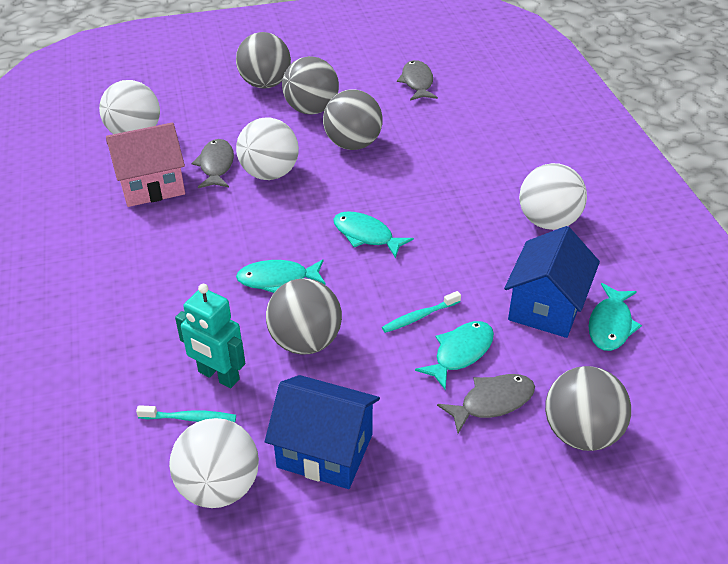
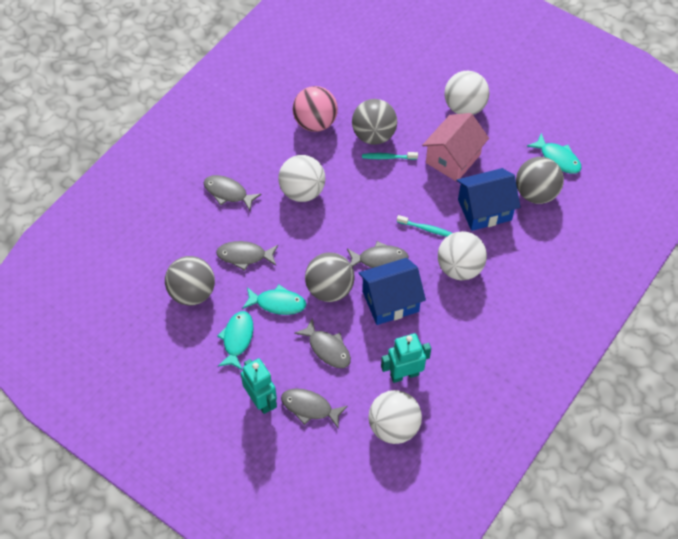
grey ball: [236,32,291,88] [266,278,342,355] [282,56,339,115] [323,89,383,150] [545,366,631,451] = 5 -> [165,256,215,306] [305,253,355,302] [352,99,397,145] [516,157,564,204] = 4
grey fish: [191,139,234,188] [397,60,438,101] [437,374,535,433] = 3 -> [204,175,262,211] [216,241,278,271] [281,388,348,429] [294,318,351,368] [347,241,409,268] = 5
pink ball: none = 0 -> [293,86,338,132] = 1
turquoise fish: [236,259,326,293] [333,211,414,258] [415,321,494,390] [588,283,642,351] = 4 -> [217,311,254,370] [242,285,306,315] [527,133,582,174] = 3
turquoise robot: [175,284,245,388] = 1 -> [241,358,277,414] [381,333,431,383] = 2

